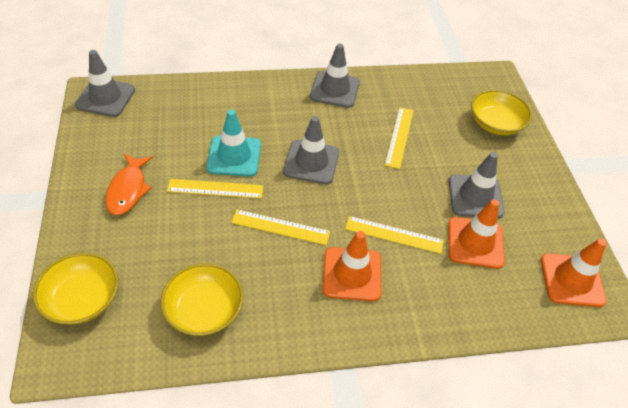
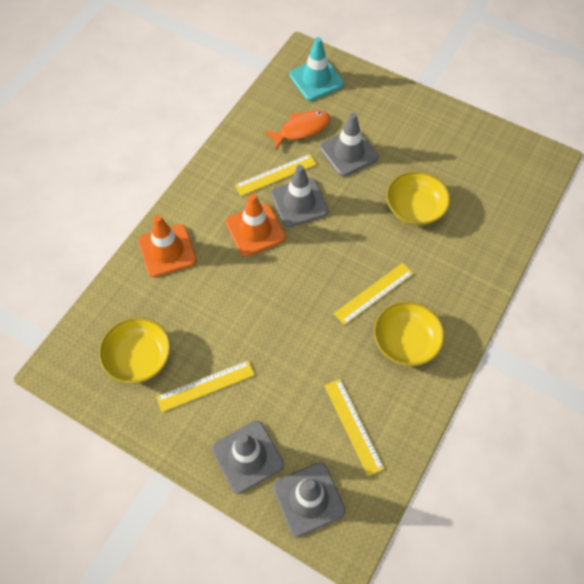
orange traffic cone: [323,231,381,301] [448,199,505,269] [541,238,607,307] = 3 -> [138,215,197,277] [226,194,286,257] = 2

